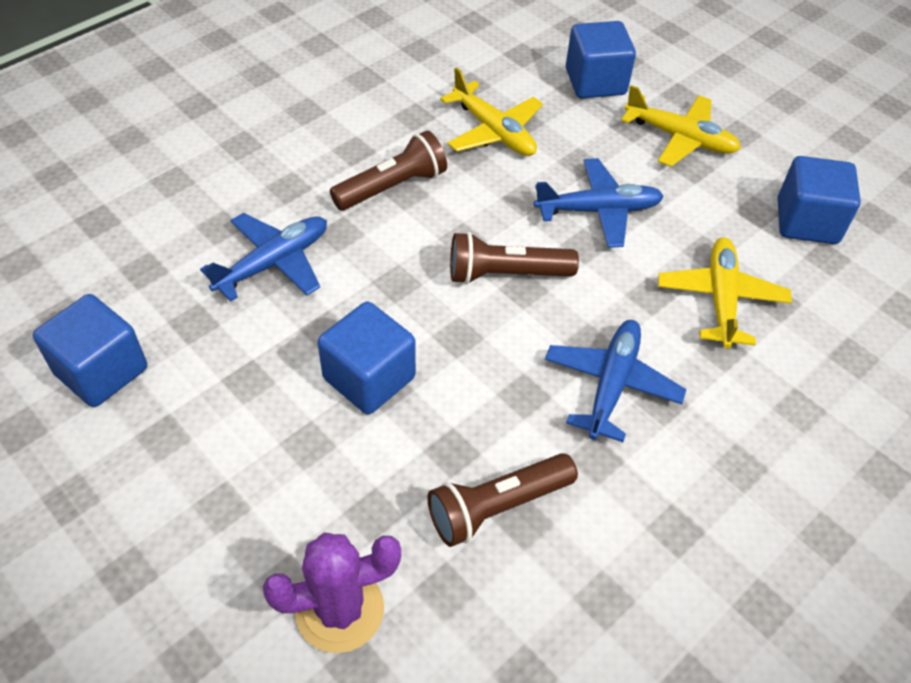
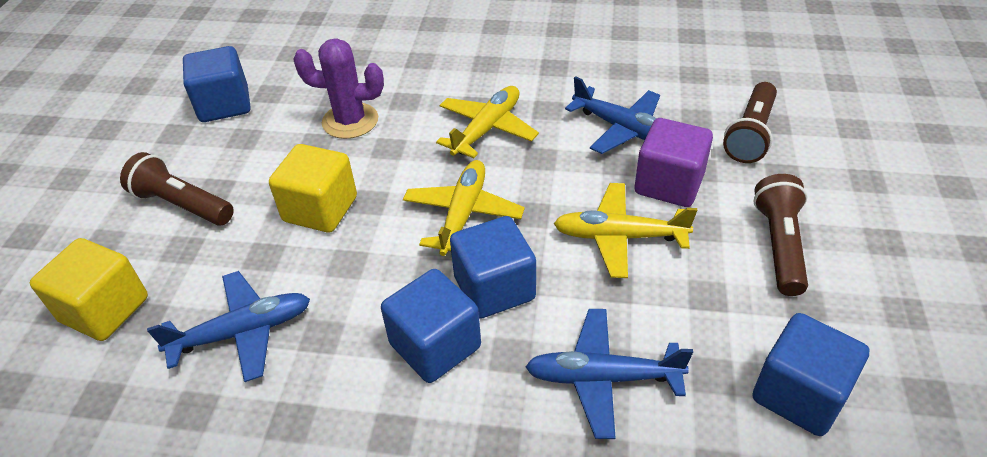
purple cube: none = 0 -> [635,118,713,207] = 1
yellow cube: none = 0 -> [30,238,148,341] [269,144,357,233] = 2

